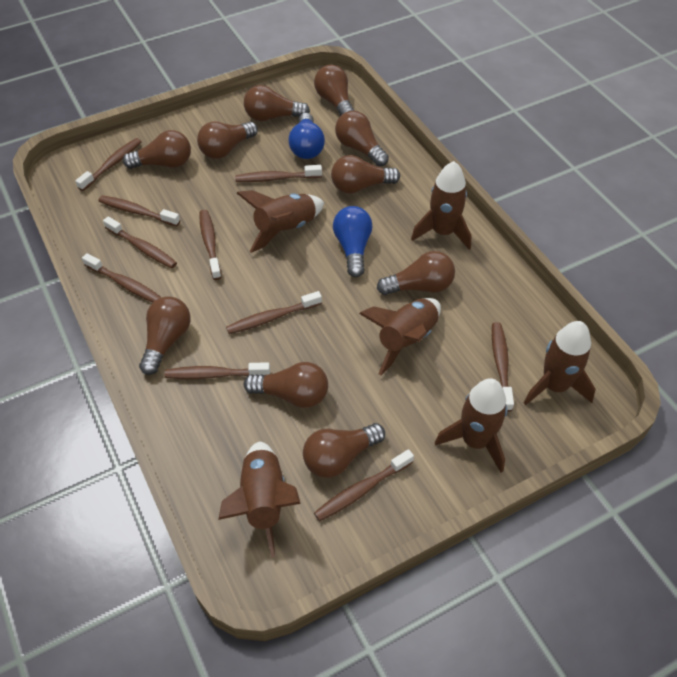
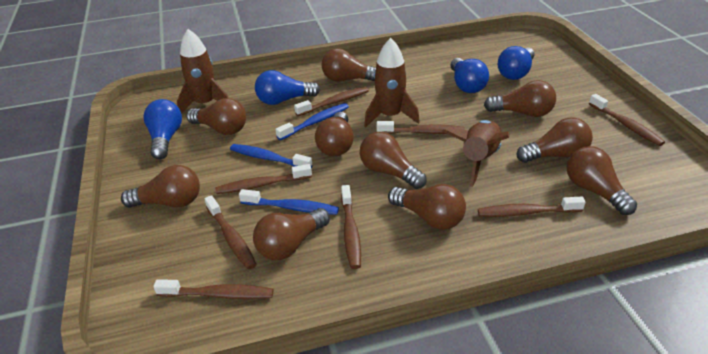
blue light bulb: [289,113,325,159] [333,206,373,277] = 2 -> [143,99,182,159] [255,70,320,105] [450,58,489,93] [498,46,534,80] = 4
blue toothbrush: none = 0 -> [230,144,312,168] [239,189,339,215] [275,103,349,140] = 3
brown rocket: [218,442,301,558] [237,190,324,253] [359,298,441,375] [411,161,472,250] [435,378,507,472] [524,321,596,405] = 6 -> [177,29,228,114] [364,38,420,127] [442,120,510,187] = 3
brown toothbrush: [75,138,142,191] [82,253,162,302] [99,195,180,226] [103,216,177,268] [164,362,270,379] [200,210,222,280] [226,291,322,334] [235,165,322,182] [314,449,414,521] [492,322,514,412] = 10 -> [153,279,273,299] [205,195,257,270] [215,164,312,194] [294,87,369,116] [341,185,361,269] [377,121,465,134] [478,196,586,217] [589,94,665,146] = 8

